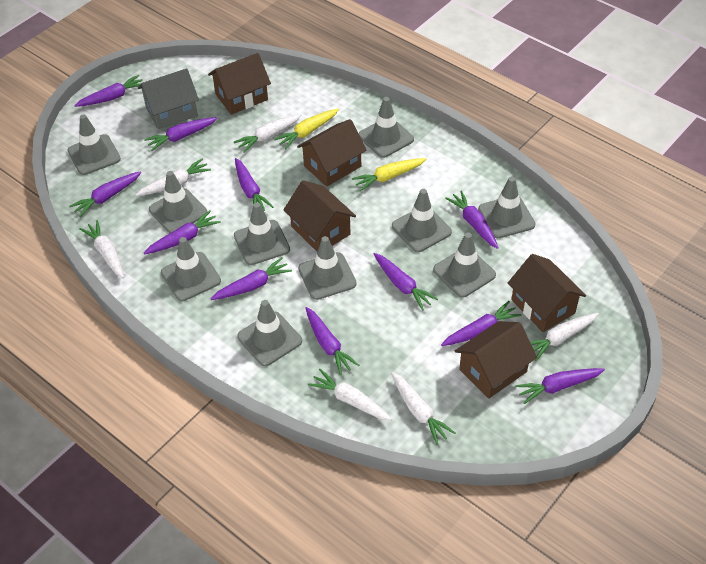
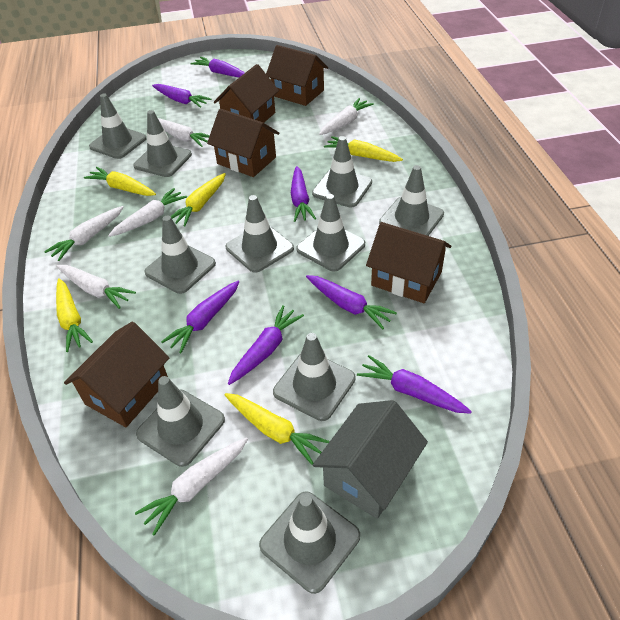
purple carrot: [69,171,141,217] [74,75,143,107] [144,117,218,151] [144,210,221,254] [211,257,292,300] [235,158,273,211] [305,307,359,375] [374,253,438,311] [441,301,522,346] [445,191,499,249] [515,368,605,404] = 11 -> [152,84,211,108] [161,281,239,353] [191,57,245,77] [228,305,304,385] [291,166,316,222] [306,275,397,329] [357,355,472,414] = 7
yellow carrot: [274,109,339,149] [352,158,426,191] = 2 -> [56,278,93,352] [84,167,156,196] [171,173,226,226] [224,393,329,465] [324,136,403,162] = 5

